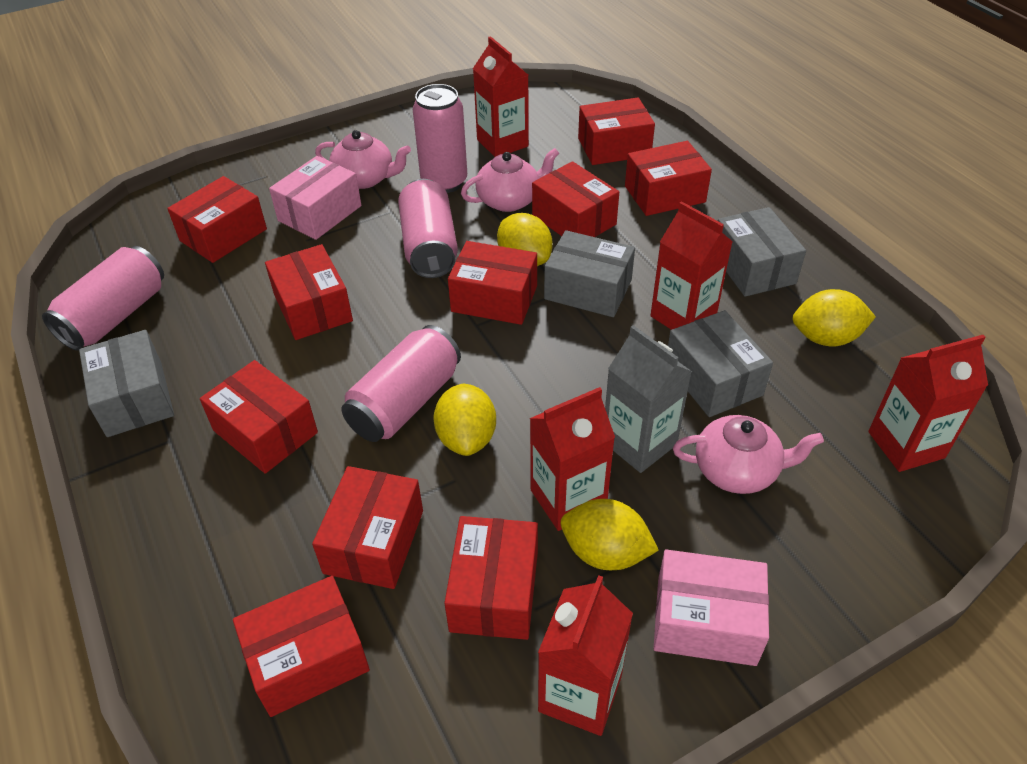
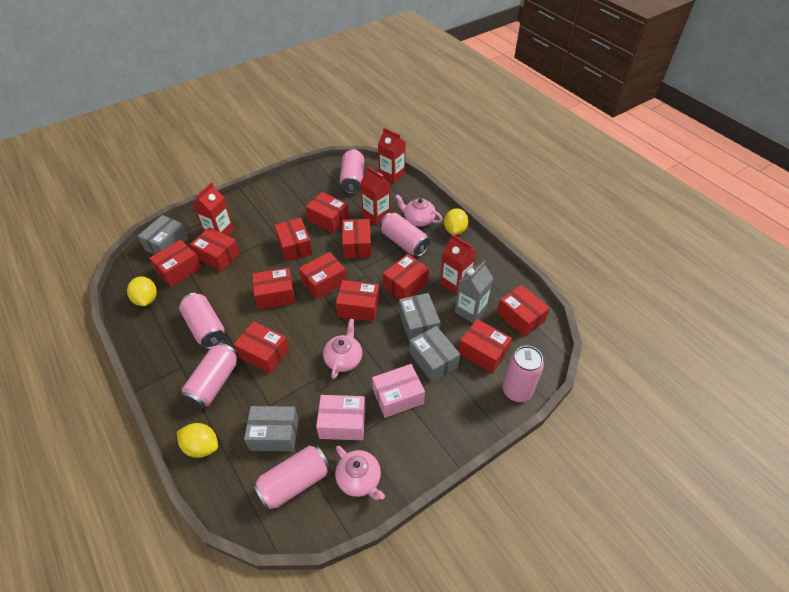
pink can: [42,246,164,351] [342,325,461,442] [398,179,458,278] [413,84,467,193] = 4 -> [179,293,226,349] [181,343,239,409] [253,445,330,511] [340,149,364,194] [380,213,430,257] [503,346,544,402] = 6
red box: [167,176,267,263] [200,360,318,474] [233,576,370,717] [265,244,353,340] [312,466,423,589] [444,516,538,640] [448,241,537,325] [532,161,619,237] [578,97,655,165] [625,141,712,216] = 10 -> [149,240,202,287] [190,227,240,271] [233,321,289,374] [252,267,295,310] [275,218,313,262] [299,252,347,299] [306,192,349,233] [336,280,380,321] [342,219,371,259] [383,254,429,299] [459,319,512,373] [497,285,550,337] = 12
red carton: [473,36,529,157] [530,387,615,531] [538,575,633,736] [650,201,733,330] [868,335,988,472] = 5 -> [193,182,234,236] [360,166,391,225] [378,128,406,184] [440,234,476,295] = 4
yellow lemon: [433,384,496,456] [497,213,553,266] [561,499,659,570] [793,289,876,347] = 4 -> [127,276,157,306] [177,423,218,458] [444,208,468,235] = 3

